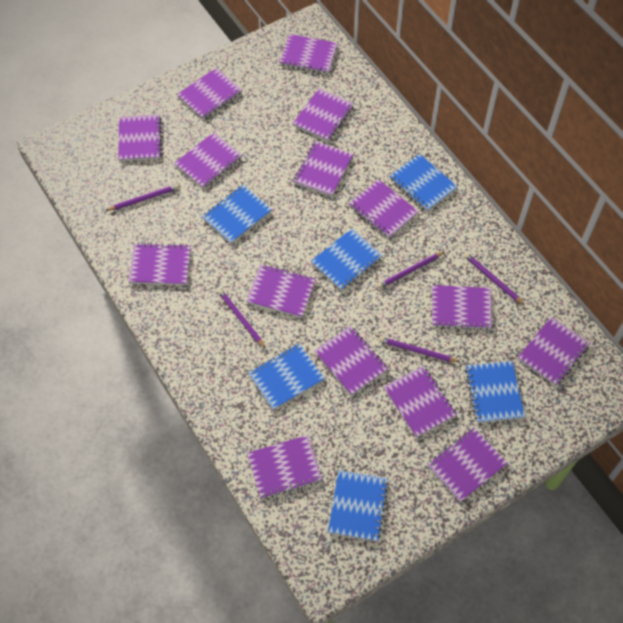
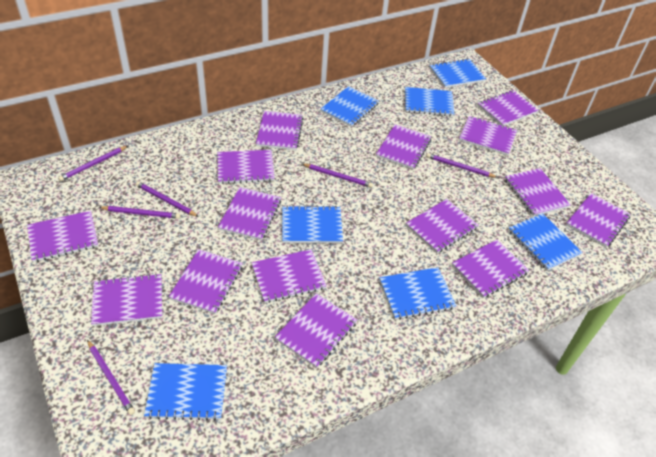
blue notebook: [202,185,272,244] [248,343,325,410] [311,229,383,291] [328,470,389,542] [390,154,458,211] [465,361,525,423] = 6 -> [144,363,227,420] [282,205,343,243] [321,86,379,127] [380,267,456,320] [405,87,454,116] [430,59,486,88] [508,213,583,271] = 7
purple pencil: [105,184,179,211] [218,289,266,349] [378,251,445,289] [379,337,460,362] [464,253,525,305] = 5 -> [58,146,128,181] [87,340,135,415] [99,206,180,219] [136,181,199,217] [302,164,373,188] [427,153,498,178] = 6

